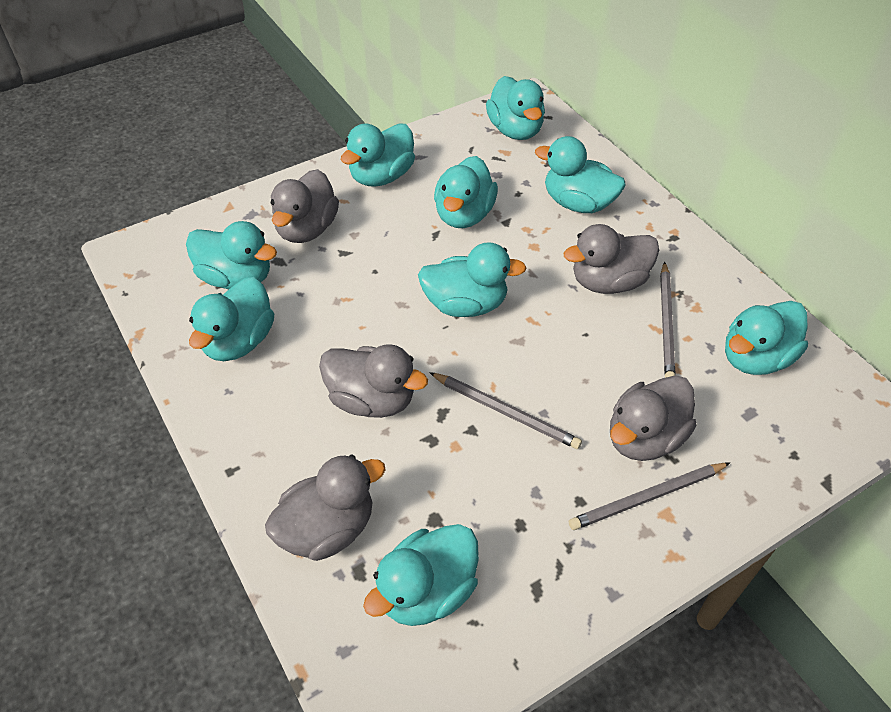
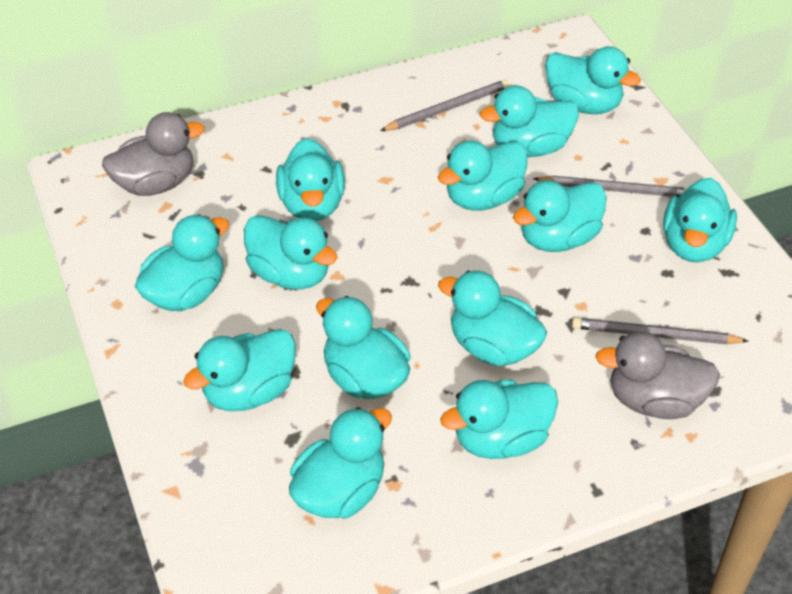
grey duck: [265,455,386,561] [271,169,339,243] [319,344,428,418] [563,224,659,294] [610,375,696,461] = 5 -> [102,112,205,196] [595,331,720,419] = 2
turquoise duck: [186,221,277,289] [189,277,274,361] [341,123,415,187] [363,524,479,626] [418,242,526,317] [434,156,498,228] [486,76,545,140] [535,136,625,213] [725,301,808,375] = 9 -> [135,214,229,311] [183,329,296,411] [244,215,338,290] [276,138,345,221] [289,407,392,519] [316,296,410,399] [438,140,527,211] [438,271,547,366] [440,380,558,459] [480,85,579,157] [513,180,607,252] [545,46,641,114] [663,178,737,262] = 13

